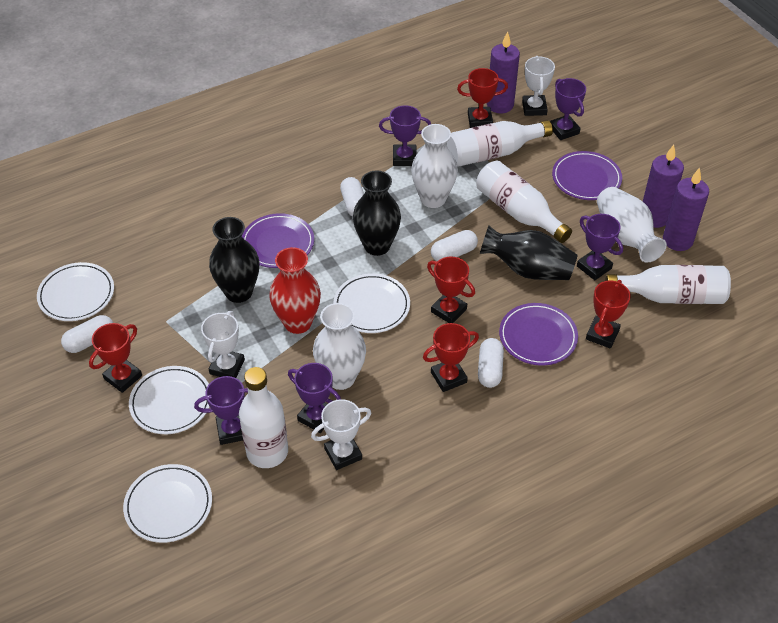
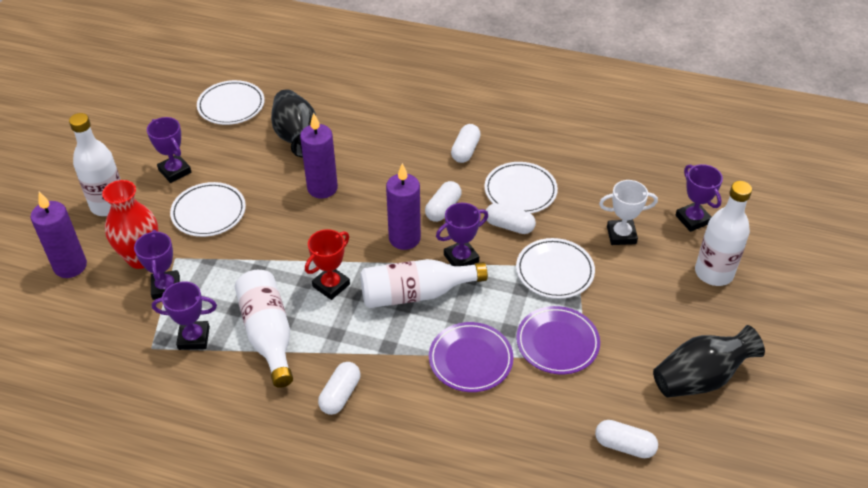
black vase: [209,217,259,303] [353,170,401,256] [480,226,578,280] = 3 -> [271,89,316,157] [653,325,765,397] = 2
purple plate: [242,213,314,268] [499,303,578,366] [552,151,622,200] = 3 -> [429,322,514,392] [516,306,600,374] = 2
red trophy: [89,323,142,393] [423,323,479,392] [427,256,475,323] [457,68,508,128] [586,280,631,349] = 5 -> [305,229,350,300] = 1
white capsule: [61,315,113,353] [340,177,364,217] [431,230,478,261] [478,338,504,388] = 4 -> [318,362,360,415] [425,181,462,222] [451,124,481,163] [486,203,536,234] [595,420,658,458] = 5
white trophy: [201,311,245,378] [311,399,371,470] [522,56,555,116] = 3 -> [599,180,658,245] = 1
white vase: [313,303,366,390] [411,124,458,208] [597,187,667,263] = 3 -> none = 0

